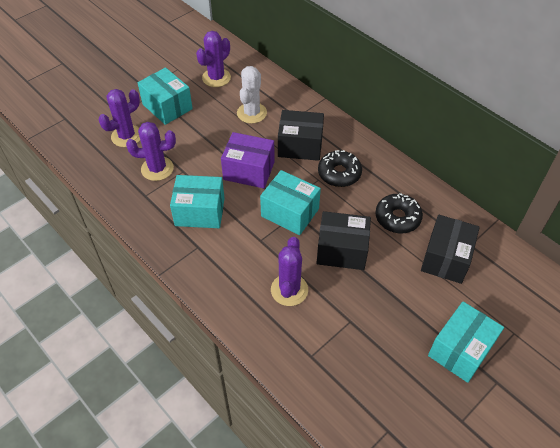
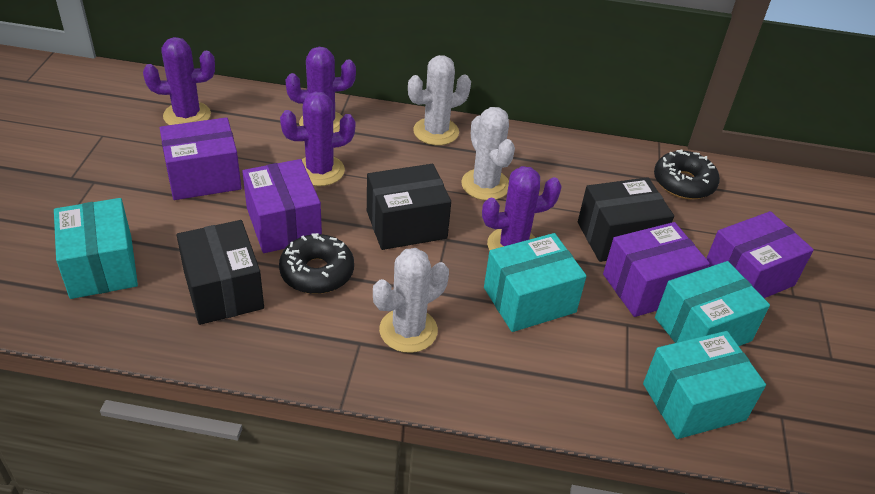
purple box: [221,132,275,188] = 1 -> [160,117,241,200] [242,159,322,253] [603,222,710,317] [706,211,814,298] = 4
white cactus: [237,66,267,124] = 1 -> [373,248,449,353] [408,55,471,145] [461,107,515,200] = 3

